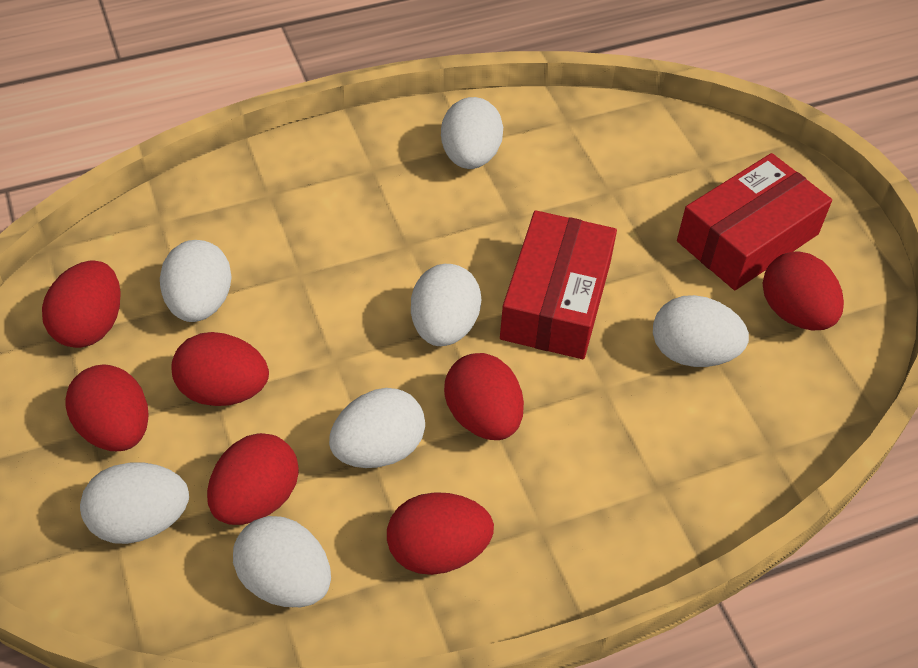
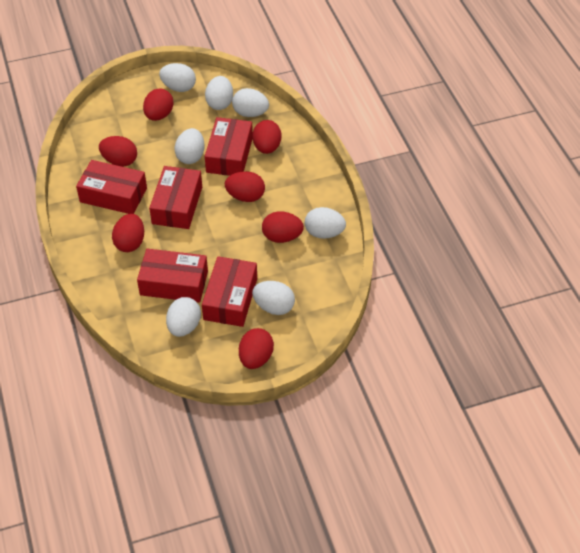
red box: [500,210,617,359] [677,153,832,290] = 2 -> [76,160,147,214] [137,249,208,303] [149,166,202,229] [202,256,257,327] [205,117,253,176] = 5

